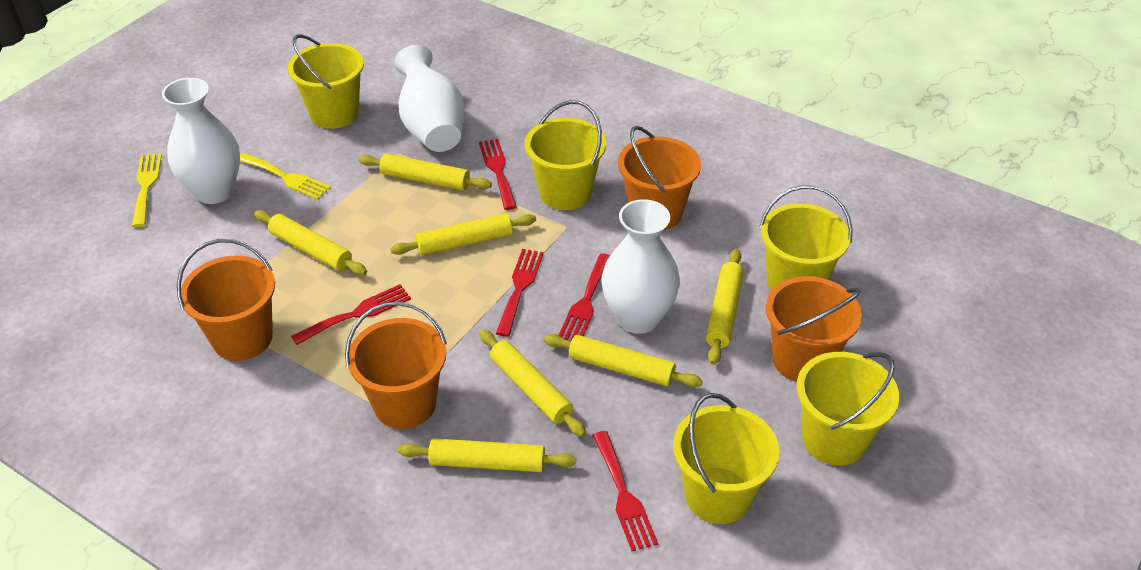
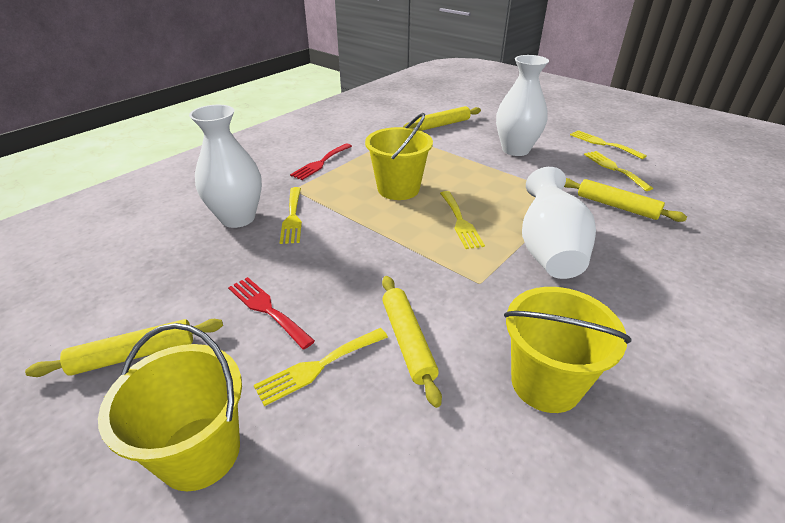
orange bucket: [177,239,275,361] [345,301,447,429] [618,126,701,230] [766,276,862,382] = 4 -> none = 0
red fork: [291,284,411,345] [479,139,517,210] [496,249,544,337] [558,253,611,341] [592,431,658,551] = 5 -> [228,277,315,349] [290,143,352,180] = 2
yellow bucket: [288,34,364,129] [525,100,606,210] [673,393,779,524] [759,185,853,291] [796,352,899,466] = 5 -> [98,323,242,491] [365,113,433,200] [504,287,632,413] = 3
yellow fork: [132,153,162,227] [240,153,331,200] = 2 -> [254,328,388,406] [280,187,302,244] [440,191,485,249] [570,130,647,159] [584,151,653,191] = 5
yellow rolling pin: [254,210,367,275] [359,154,492,190] [390,213,536,255] [398,438,576,472] [479,329,586,437] [544,334,703,388] [706,249,744,365] = 7 -> [25,319,223,377] [382,276,442,408] [403,106,481,131] [564,178,687,222] = 4

